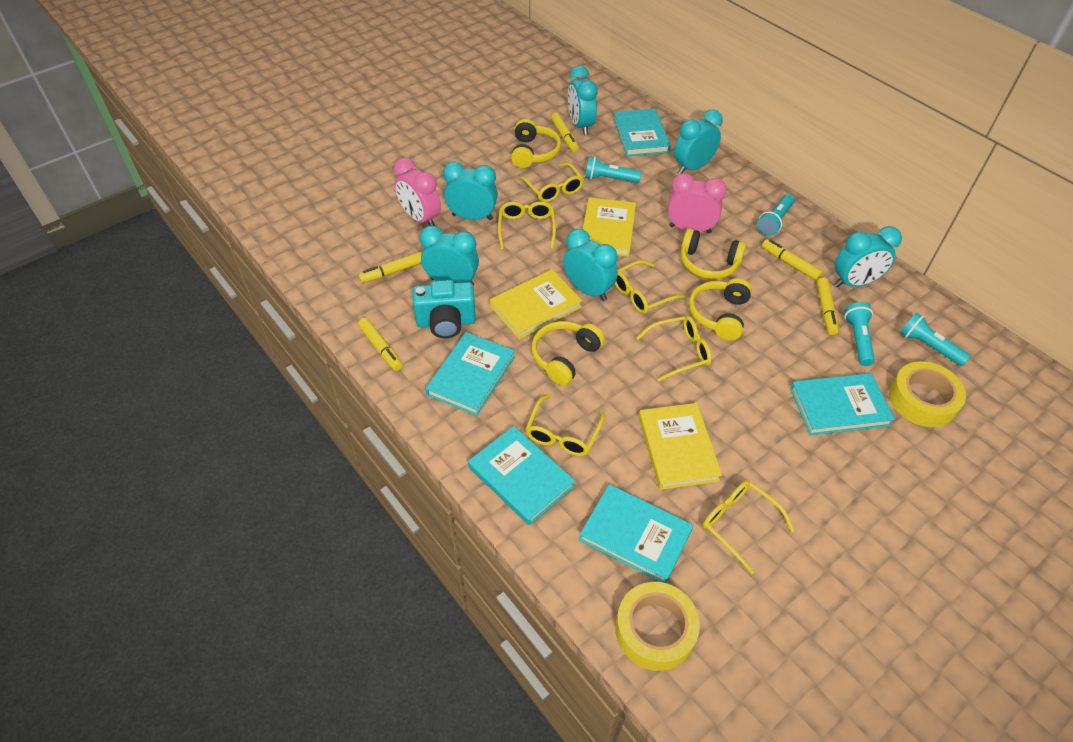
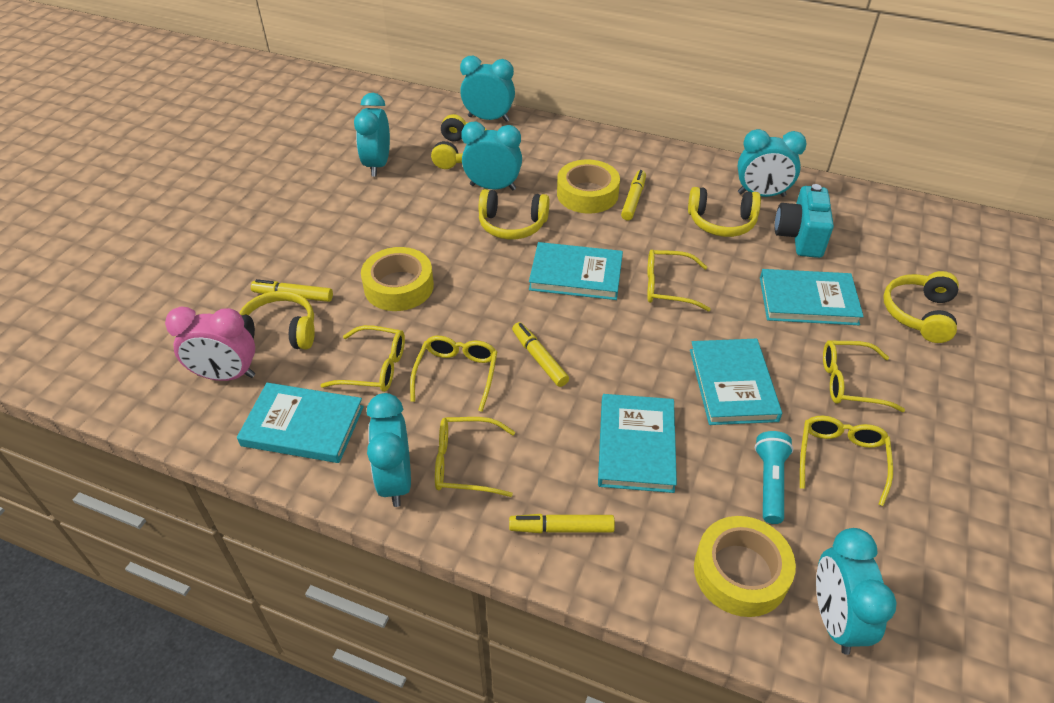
pink clock: [394,158,441,226] [668,173,727,233] = 2 -> [165,307,255,381] = 1
turquoise flashlight: [585,156,642,183] [757,194,795,236] [844,302,875,366] [900,312,971,366] = 4 -> [755,431,793,524] = 1
yellow book: [490,269,582,339] [583,197,636,257] [638,403,722,490] = 3 -> none = 0
yellow headphones: [511,119,561,168] [531,321,605,386] [681,229,746,279] [689,278,752,340] = 4 -> [239,291,315,350] [431,114,486,169] [479,189,549,239] [688,187,761,237] [883,271,959,343] = 5
yellow marker: [358,318,403,371] [359,252,422,283] [551,113,579,152] [762,239,823,281] [817,278,839,335] = 5 -> [251,279,333,302] [509,514,615,533] [512,322,569,387] [621,170,646,220] = 4
yellow tape: [615,582,700,671] [889,361,966,427] = 2 -> [361,247,434,311] [557,160,620,213] [694,516,796,617] = 3

